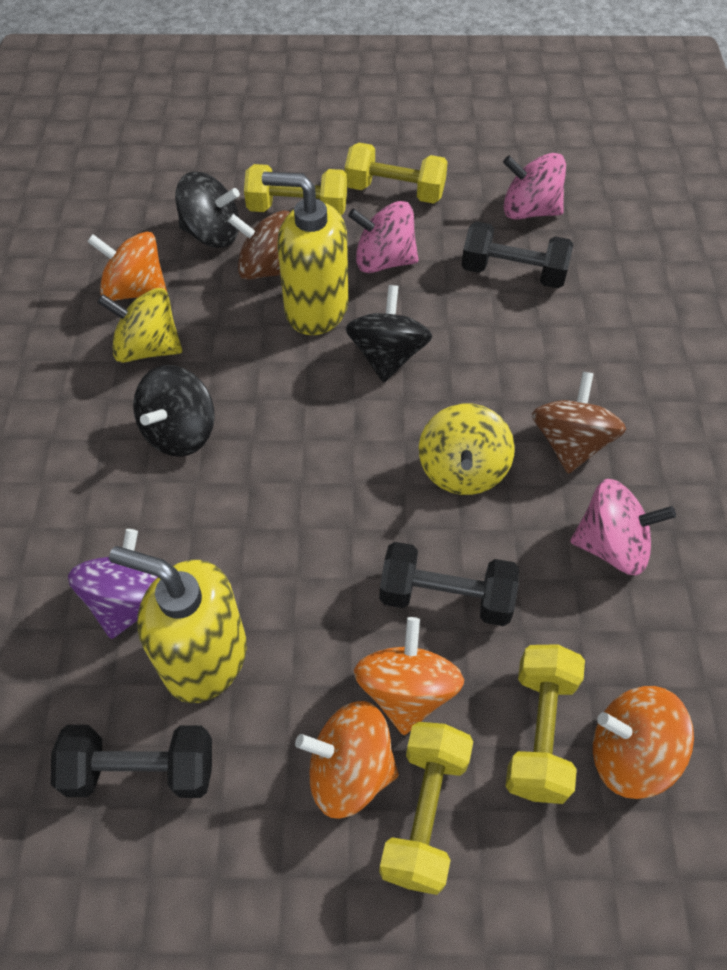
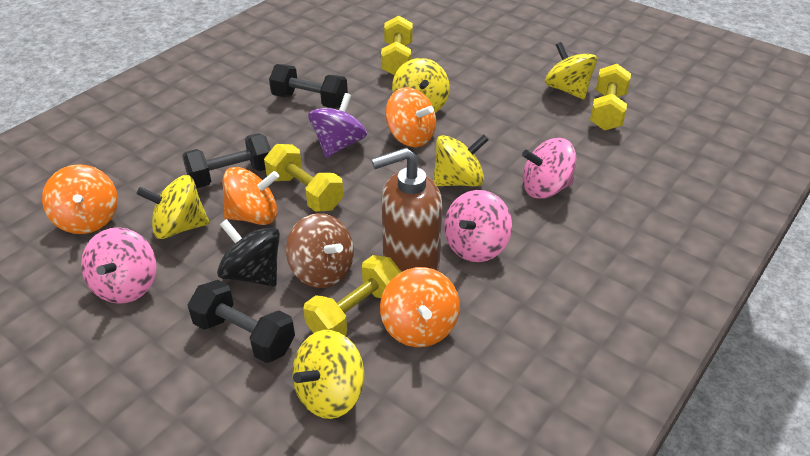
black spinning top: [133,365,215,457] [175,172,240,248] [346,285,432,382] = 3 -> [217,219,280,287] = 1
brown soap dispenser: none = 0 -> [371,148,443,272] = 1
brown spinning top: [228,210,290,280] [532,372,626,474] = 2 -> [286,213,354,288] = 1
yellow soap dispenser: [109,546,247,703] [262,172,348,335] = 2 -> none = 0
yellow spinning top: [97,288,182,363] [419,404,515,495] = 2 -> [136,175,209,239] [293,330,364,419] [392,58,450,113] [433,134,489,187] [545,42,598,99] = 5

